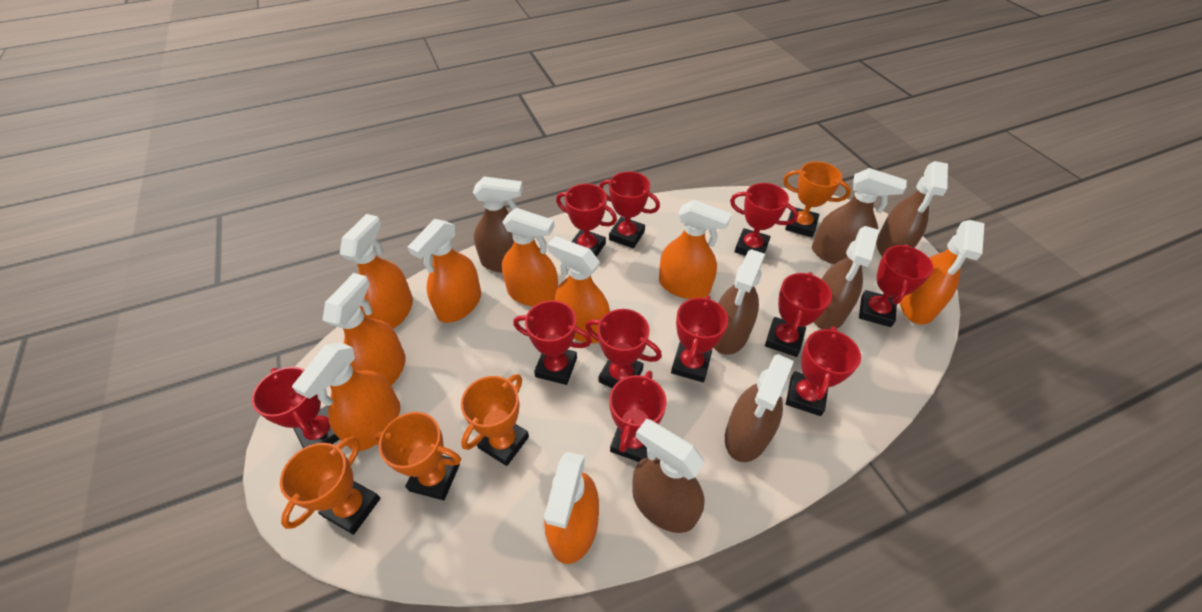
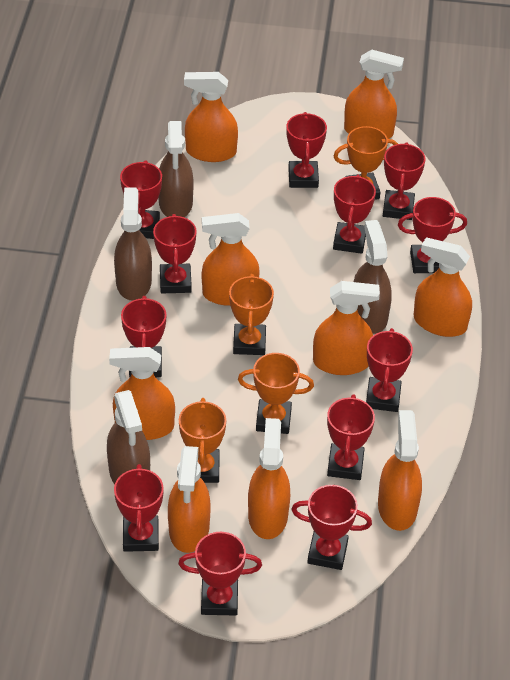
brown spray bottle: [473,177,523,273] [632,419,705,533] [714,249,765,355] [725,354,793,462] [812,168,907,264] [814,226,879,329] [876,161,948,256] = 7 -> [107,390,150,485] [114,188,152,301] [158,121,194,217] [354,220,392,334] = 4
red trophy: [252,367,340,448] [513,300,592,385] [556,184,617,257] [586,309,662,388] [599,171,660,248] [609,371,667,462] [671,296,728,382] [730,183,798,256] [765,272,832,357] [786,327,861,416] [859,245,934,327] = 11 -> [114,464,164,552] [120,160,162,239] [121,296,166,377] [153,214,197,293] [178,532,262,616] [286,112,327,188] [291,485,372,570] [327,394,375,480] [333,175,376,254] [366,328,413,412] [383,142,425,220] [398,197,467,273] = 12

